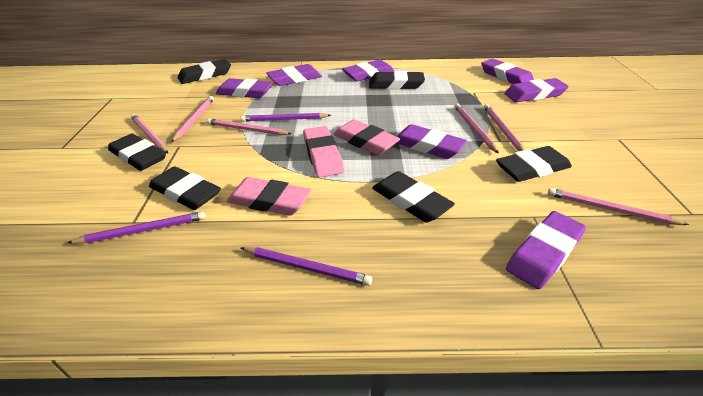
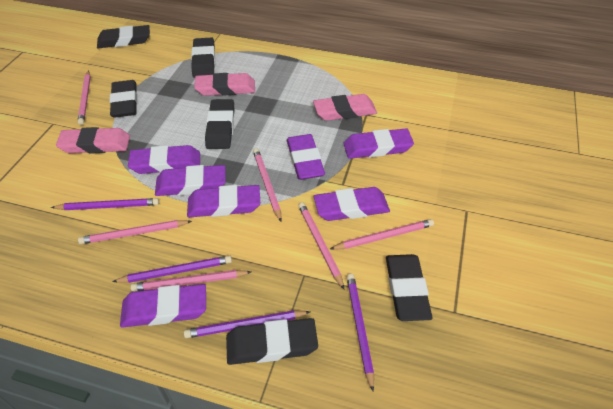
purple pencil: [67,211,206,243] [241,113,331,122] [241,247,372,286] = 3 -> [51,198,159,210] [112,255,232,283] [184,310,310,338] [347,274,374,391] = 4

